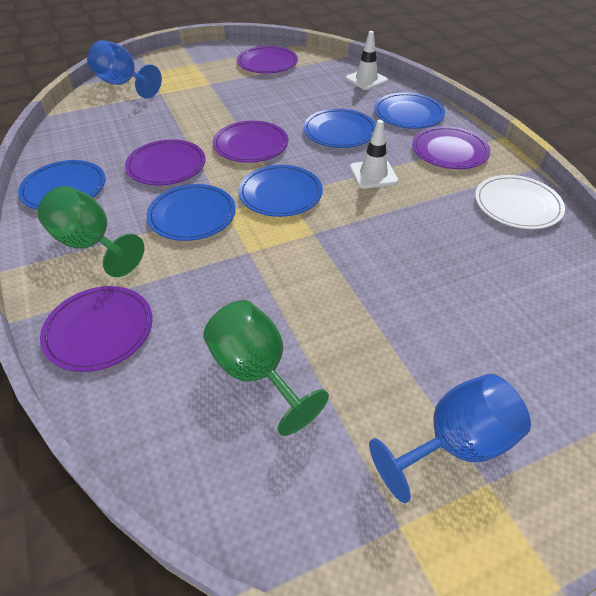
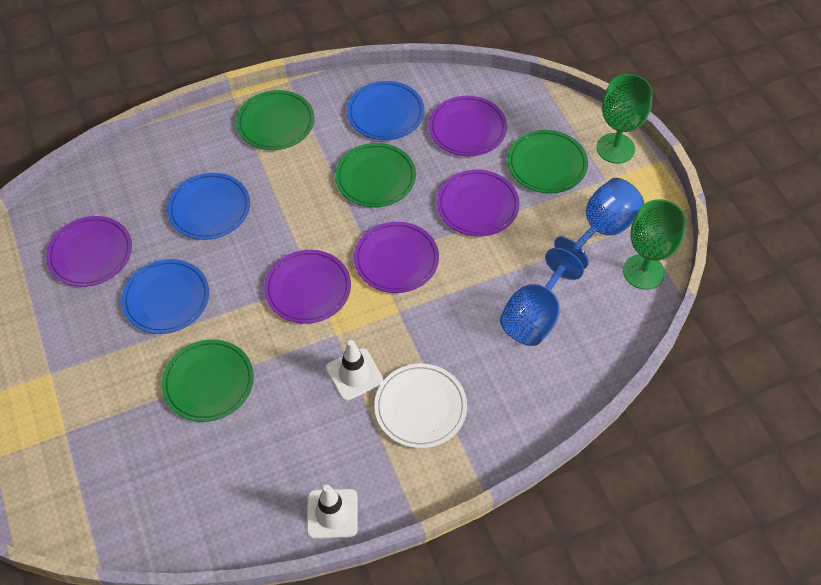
blue plate: [18,160,106,210] [147,184,236,241] [238,165,323,217] [303,109,376,148] [374,92,445,129] = 5 -> [122,259,209,334] [167,173,250,240] [347,81,425,140] = 3
green plate: none = 0 -> [162,339,254,422] [236,90,315,150] [335,143,416,207] [508,130,588,193] = 4

